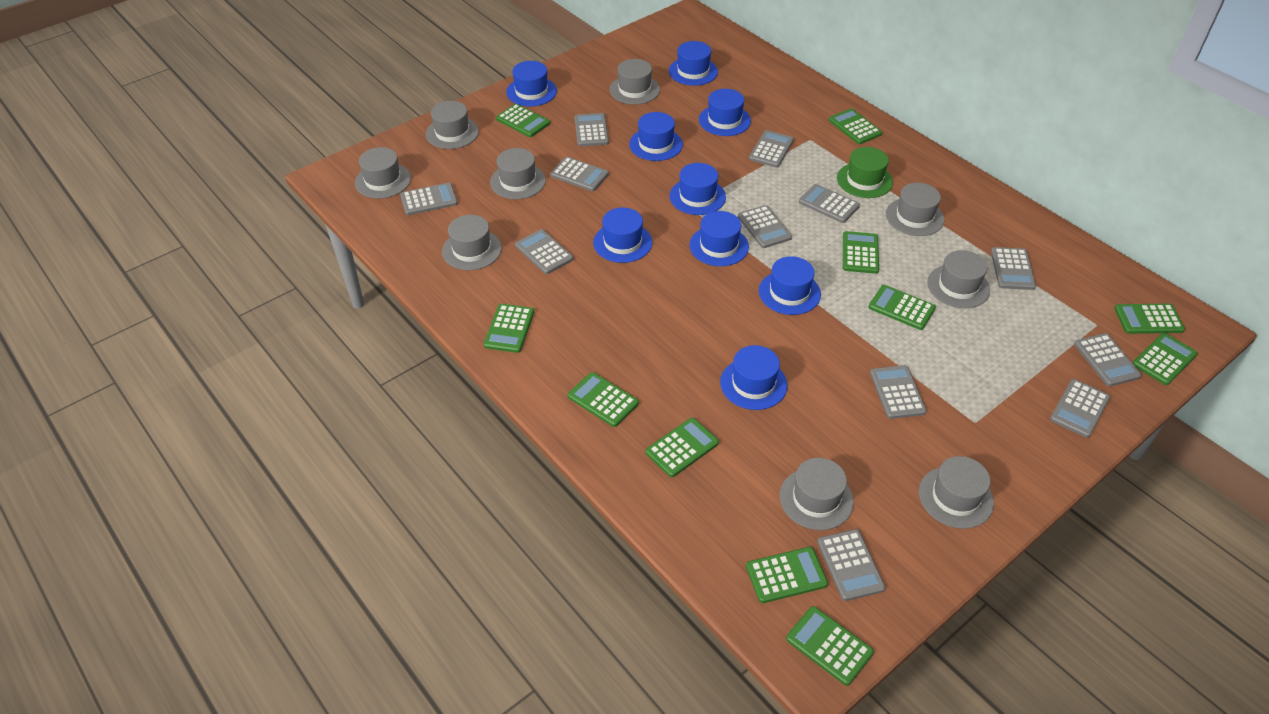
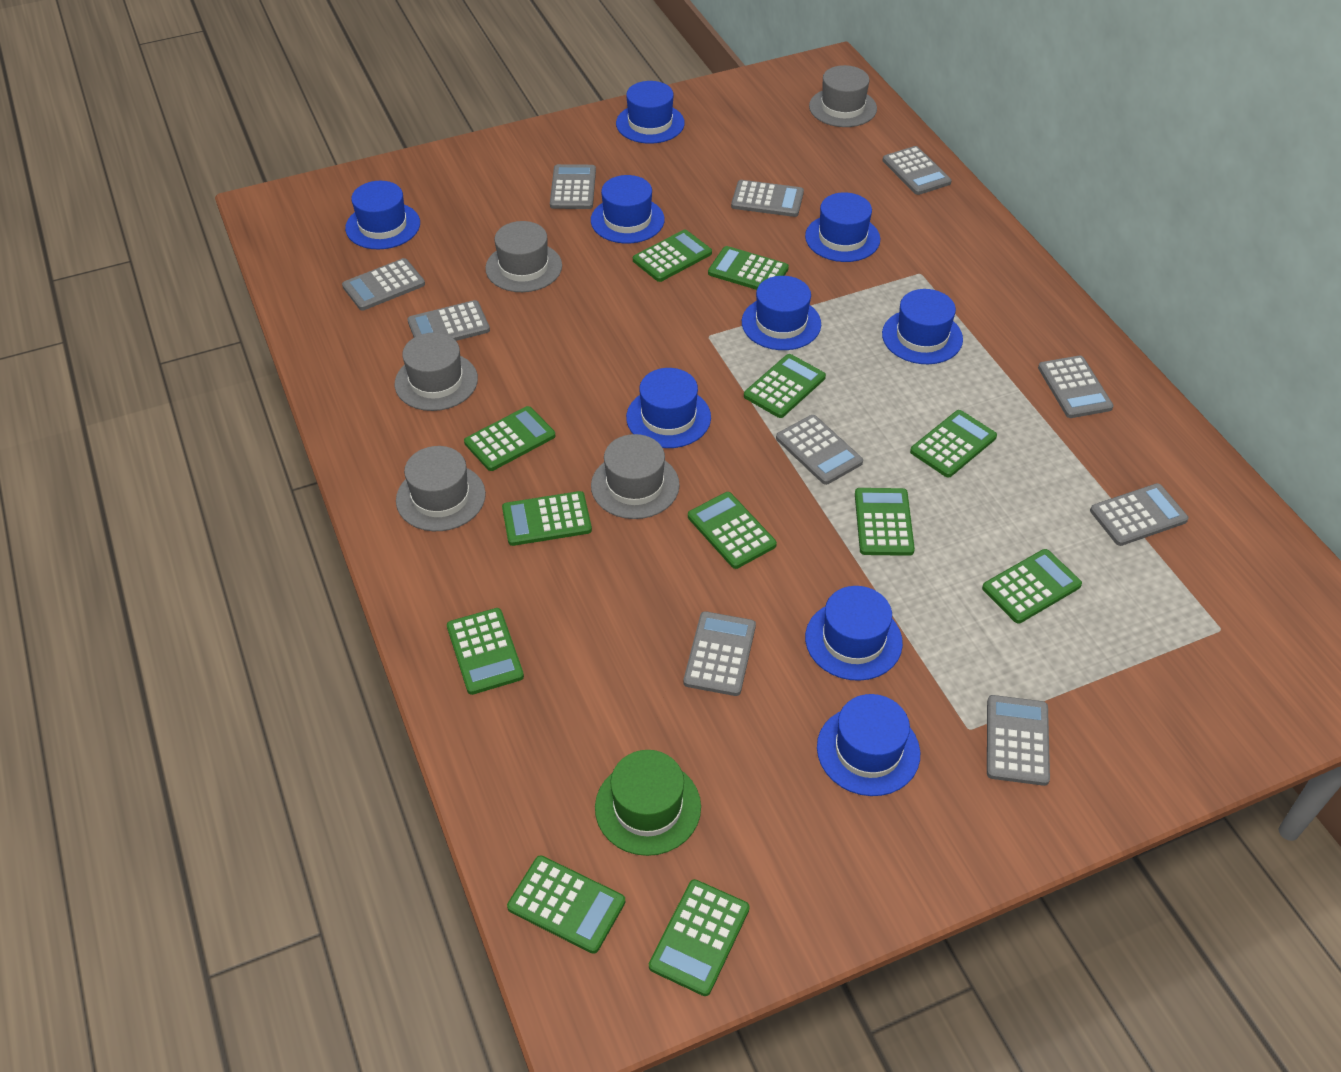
green calculator: [484,304,534,353] [496,104,550,137] [568,372,639,427] [645,418,719,477] [746,547,828,603] [786,606,874,686] [829,108,882,144] [843,231,879,274] [868,285,936,330] [1114,304,1185,334] [1133,333,1198,385] = 11 -> [447,608,524,695] [464,406,555,471] [502,491,592,546] [507,856,625,954] [633,230,712,282] [649,879,750,996] [688,492,777,569] [708,246,789,290] [744,354,826,418] [855,488,915,556] [910,410,997,478] [982,549,1082,624] = 12
grey calculator: [400,183,458,215] [515,229,573,274] [550,157,609,191] [575,113,609,146] [738,205,792,248] [749,130,794,168] [799,184,860,223] [817,529,886,601] [870,365,927,419] [991,247,1036,290] [1050,379,1110,438] [1074,333,1142,387] = 12 -> [342,258,425,311] [407,300,490,341] [550,164,596,209] [684,611,756,696] [731,180,804,217] [776,415,863,485] [883,146,952,195] [987,695,1050,786] [1038,356,1114,418] [1090,483,1189,546] = 10
grey hat: [355,147,411,199] [426,101,479,149] [442,215,502,270] [490,148,546,199] [610,59,660,105] [779,458,854,530] [886,183,945,236] [919,456,994,529] [927,250,990,308] = 9 -> [395,333,478,411] [396,446,486,531] [485,221,562,292] [591,434,680,519] [809,65,877,127] = 5

